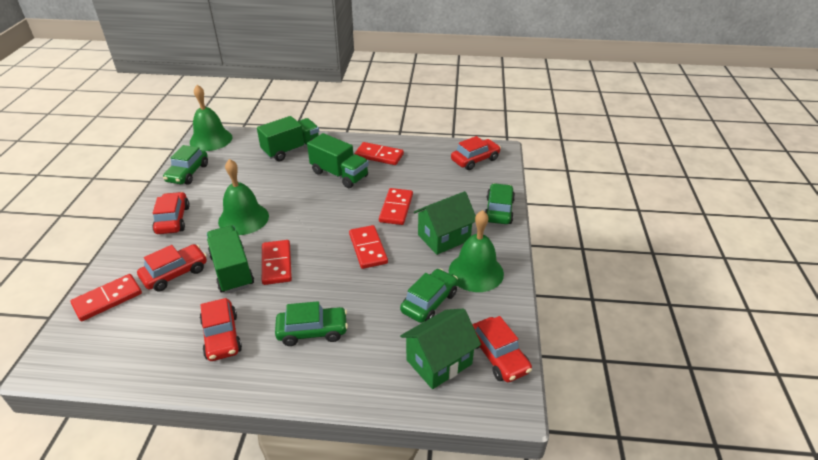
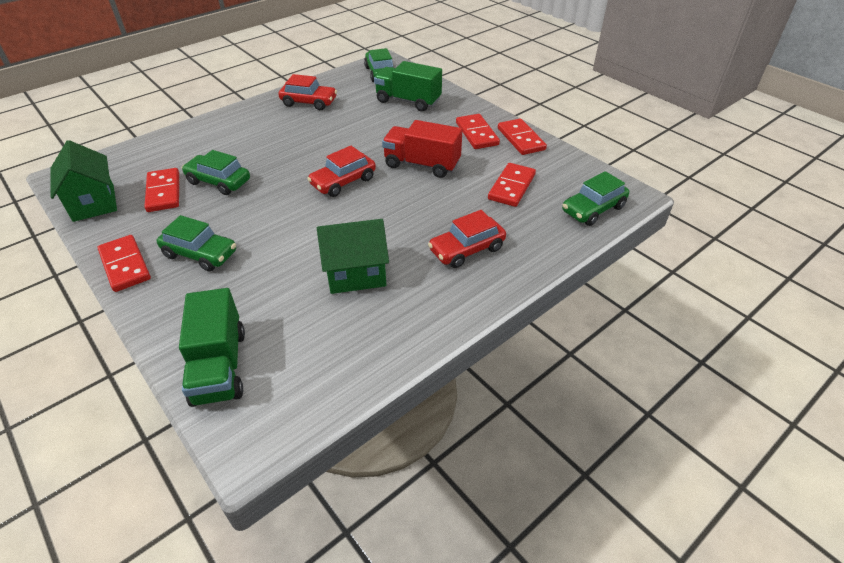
green bell: [190,85,233,151] [218,159,269,235] [449,210,504,292] = 3 -> none = 0
green truck: [207,225,254,293] [257,116,319,161] [307,133,369,188] = 3 -> [179,288,245,407] [374,61,442,111] = 2
red car: [137,244,207,291] [152,192,190,234] [200,298,242,361] [451,136,501,170] [472,316,532,382] = 5 -> [278,74,337,110] [307,146,376,197] [428,210,506,268] = 3
red truck: none = 0 -> [382,120,462,178] = 1

